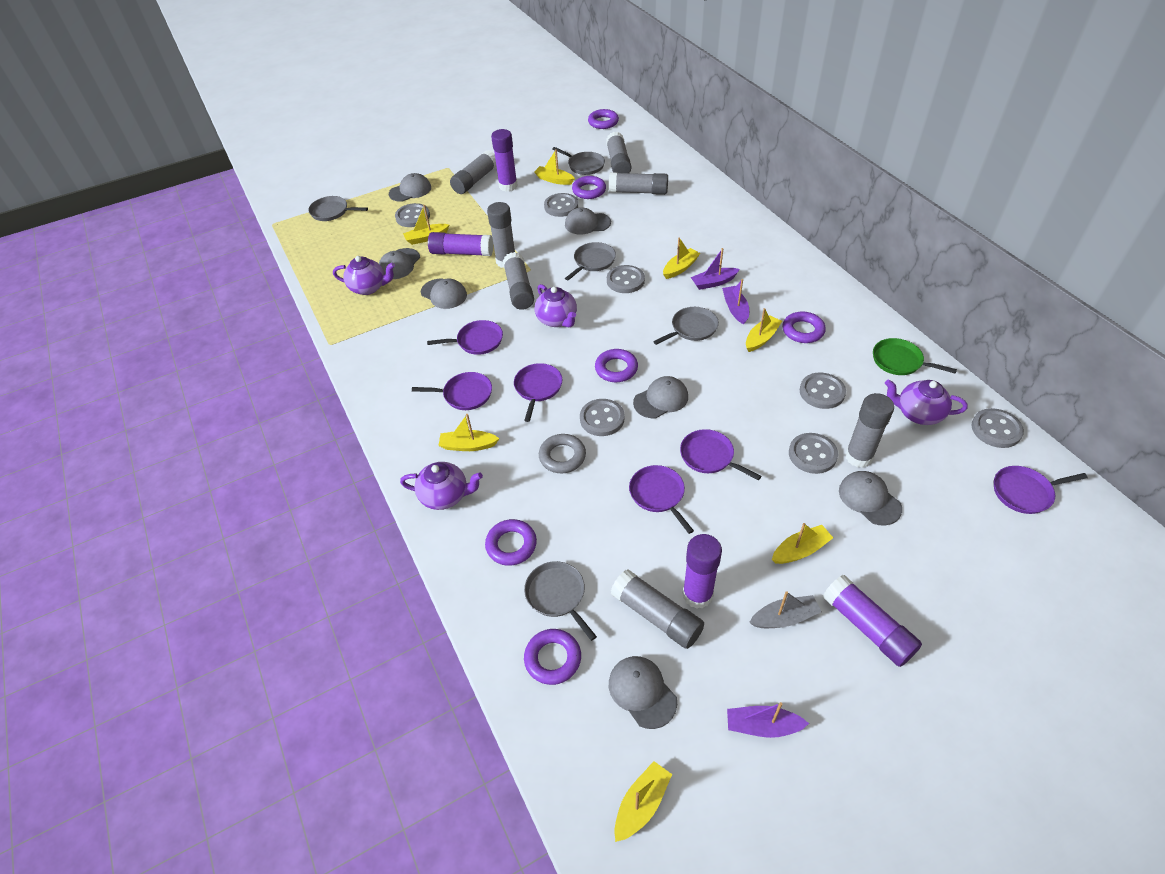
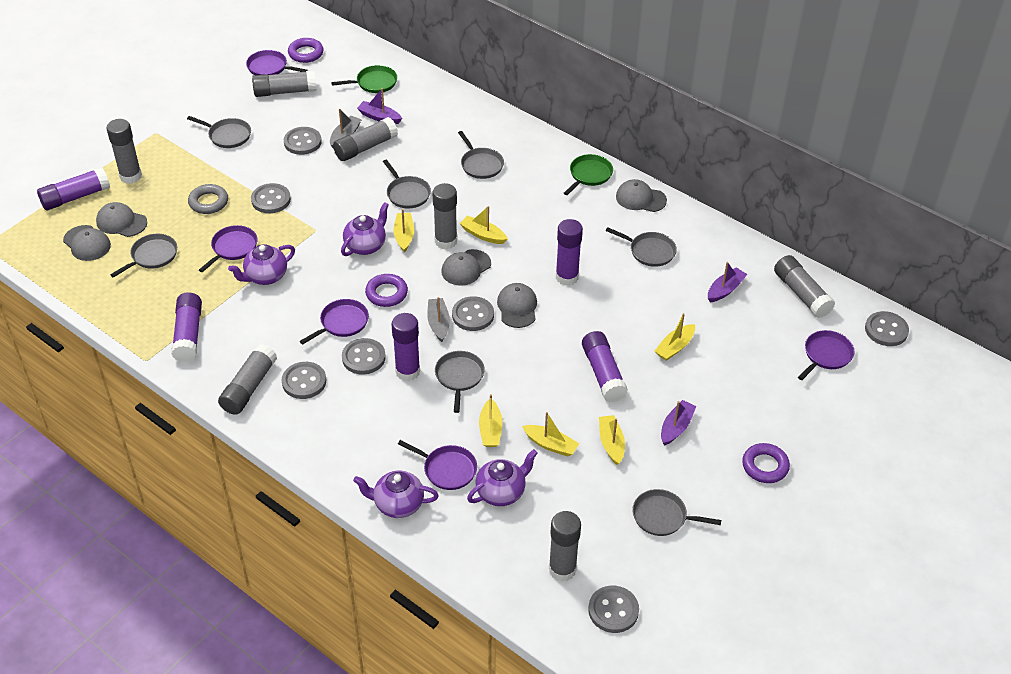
green pan: [873,338,957,375] = 1 -> [331,65,397,93] [564,154,613,195] = 2
grey boat: [749,591,822,628] = 1 -> [330,109,362,149] [427,297,450,342] = 2
grey cap: [379,248,420,279] [389,173,431,202] [421,279,467,309] [565,207,611,234] [609,656,677,729] [633,376,688,418] [839,471,902,525] = 7 -> [63,225,111,261] [96,202,147,237] [441,249,491,286] [497,283,537,328] [616,179,667,212] = 5
grey pan: [308,196,368,221] [524,561,597,641] [552,147,605,175] [565,242,616,281] [653,307,719,345] = 5 -> [110,234,177,278] [187,116,251,148] [383,160,431,209] [435,351,485,413] [458,131,504,179] [606,227,677,267] [632,489,721,536] = 7
purple glue stick: [428,232,493,256] [491,129,517,192] [683,534,722,609] [823,575,922,667] = 4 -> [37,167,110,210] [171,292,202,362] [391,313,420,381] [556,219,583,286] [582,331,628,402] = 5
purple pan: [412,372,492,410] [427,320,503,355] [514,363,562,422] [629,465,694,534] [680,429,761,480] [994,466,1088,514] = 6 -> [199,225,258,272] [246,50,308,75] [300,299,369,345] [398,440,477,490] [798,330,855,380] = 5
purple ring: [485,519,537,566] [524,629,581,685] [572,176,606,199] [588,109,619,129] [595,349,638,382] [783,311,826,343] = 6 -> [288,38,323,63] [365,274,408,307] [742,443,790,483] = 3
yellow boat: [403,205,450,245] [438,414,500,451] [534,149,575,185] [614,761,672,842] [663,238,700,279] [746,308,782,352] [772,523,833,564] = 7 -> [394,209,414,252] [460,206,508,244] [479,394,503,447] [522,412,579,457] [599,415,625,465] [655,313,695,361] = 6

